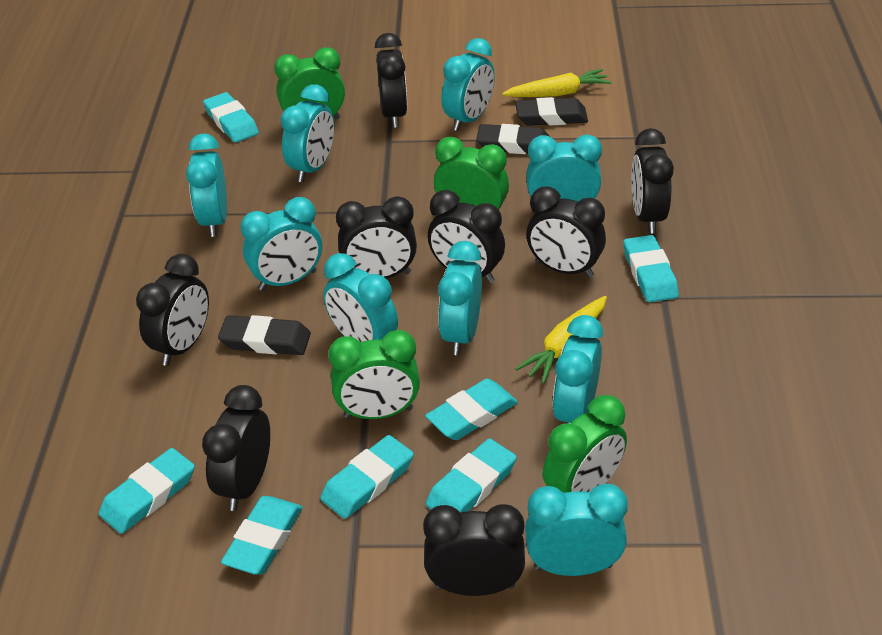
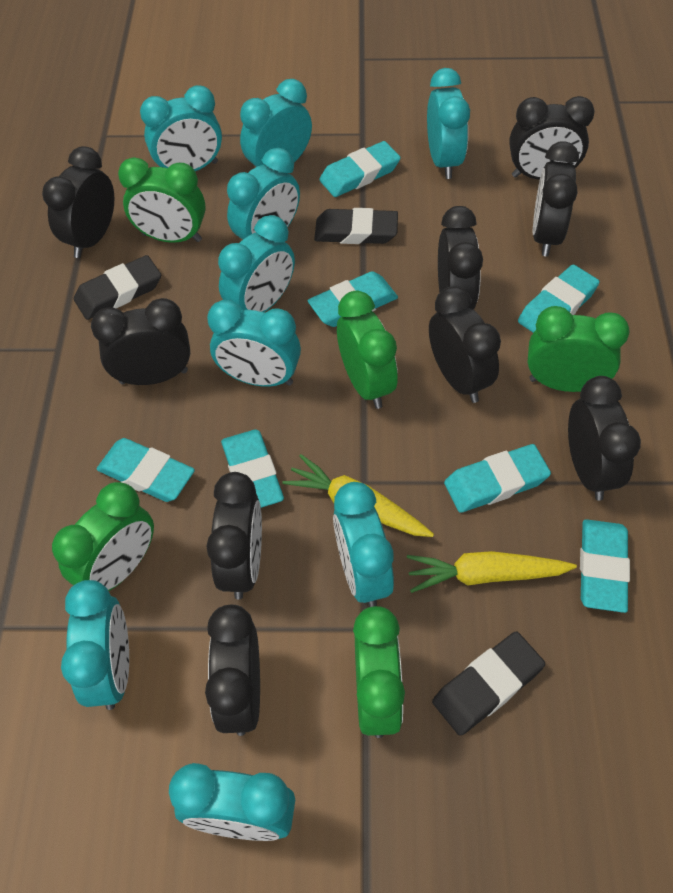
black clock: [136,254,209,366] [202,385,270,511] [336,196,417,278] [375,33,407,128] [423,504,525,596] [428,190,505,283] [526,186,606,278] [631,128,674,234] = 8 -> [42,146,114,258] [91,298,190,385] [205,604,260,736] [207,472,262,600] [429,286,501,403] [438,206,483,309] [509,96,594,180] [533,141,579,256] [568,376,641,501] = 9
green clock: [274,47,345,119] [328,330,420,419] [434,137,509,209] [543,395,627,493] = 4 -> [52,482,154,591] [118,157,206,243] [337,291,398,409] [353,606,405,738] [527,306,630,392] = 5

